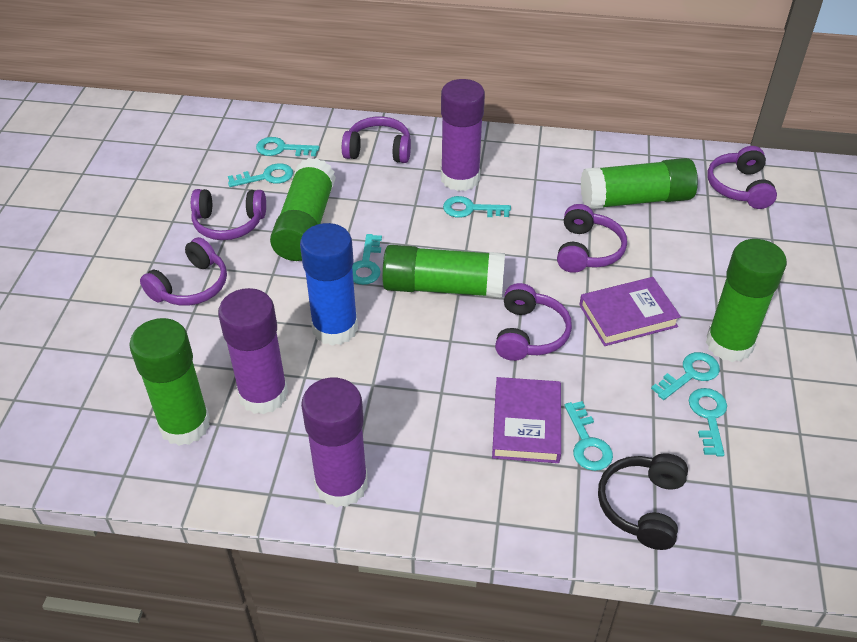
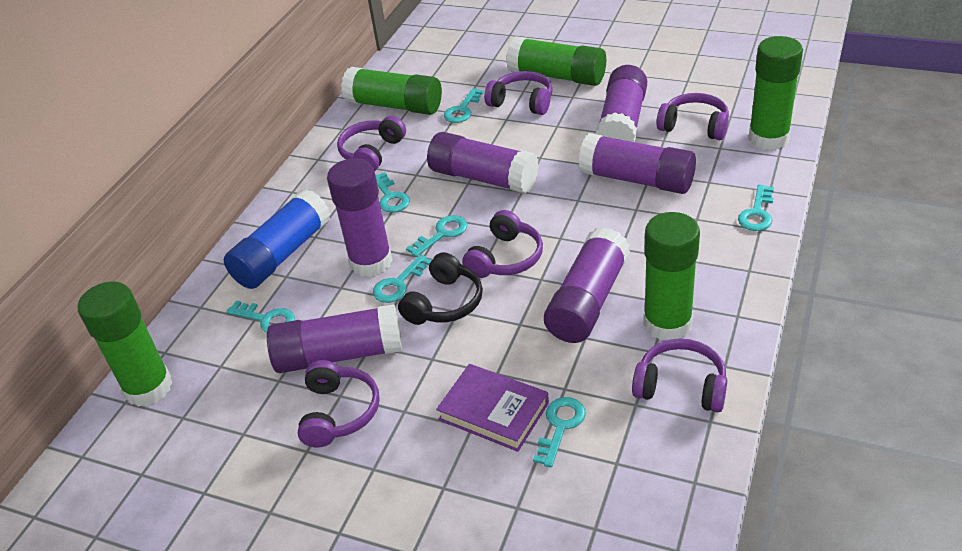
purple book: [492,377,561,463] [579,277,681,346] = 2 -> [436,364,549,452] = 1
purple glue stick: [218,288,288,415] [301,378,368,508] [441,79,485,191] = 3 -> [267,304,402,373] [327,158,393,277] [427,132,539,194] [544,227,630,343] [578,133,696,194] [596,65,647,142] = 6

